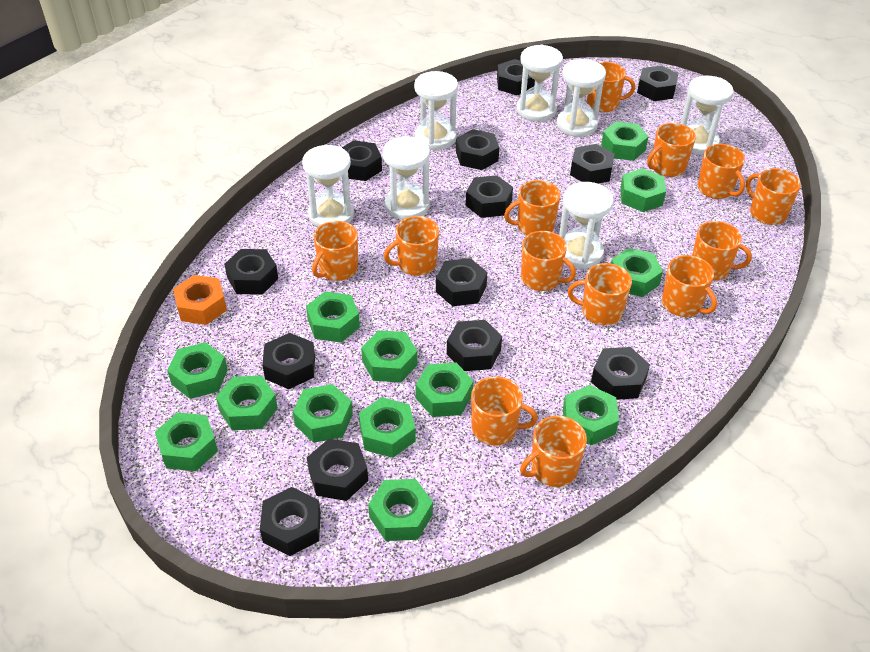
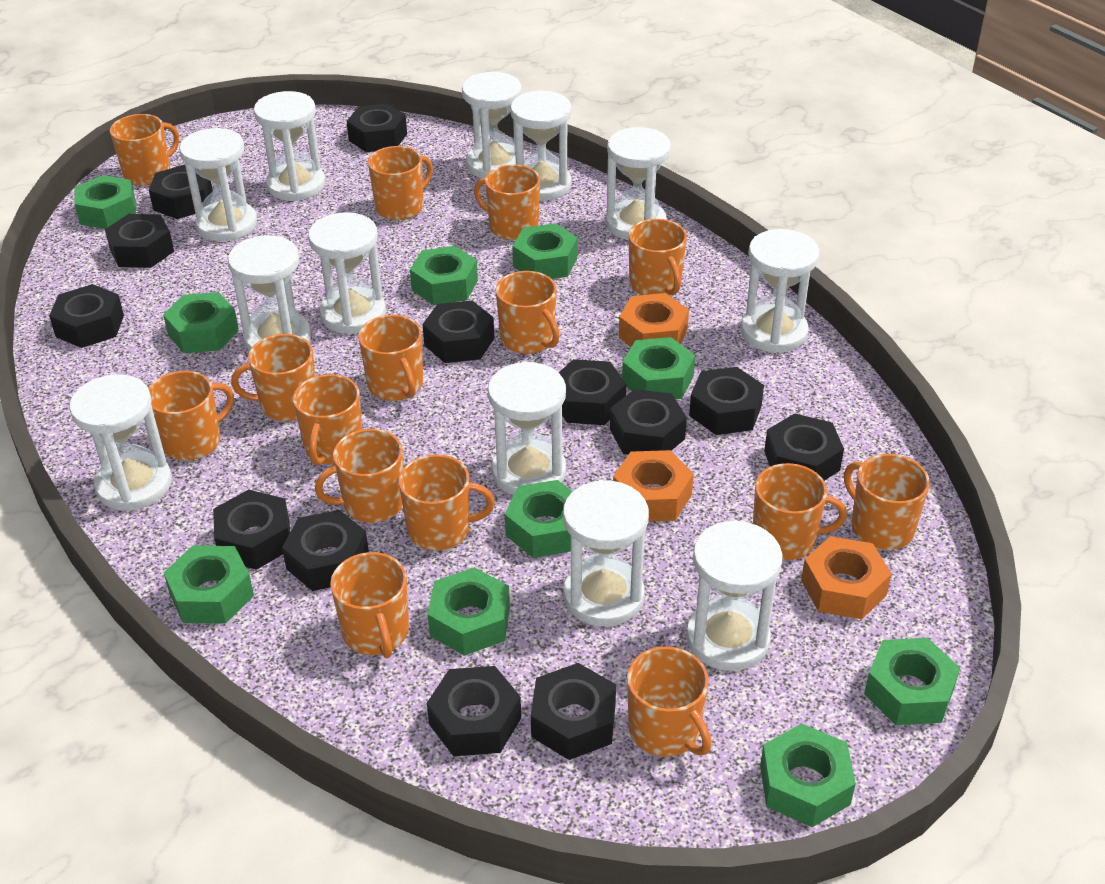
green nut: [155,412,218,471] [167,342,228,399] [216,375,278,430] [293,384,353,443] [306,292,360,342] [359,397,416,458] [361,330,418,383] [368,479,433,541] [416,363,474,417] [563,385,619,445] [601,122,649,161] [611,248,663,297] [620,168,666,212] = 13 -> [74,175,136,229] [163,292,239,353] [164,546,254,624] [410,246,478,305] [428,567,510,656] [505,480,573,558] [512,224,578,279] [622,337,695,399] [760,724,856,827] [864,638,960,725] = 10
orange mug: [312,221,358,281] [384,216,439,276] [471,376,538,446] [504,180,561,235] [520,416,587,487] [521,231,576,291] [568,263,632,325] [587,62,635,112] [647,123,696,177] [662,255,717,317] [692,221,752,281] [698,144,745,199] [746,168,801,225] = 13 -> [110,114,179,186] [148,371,234,461] [231,334,315,421] [293,374,362,466] [315,429,404,523] [330,552,409,658] [358,315,423,401] [368,146,433,220] [398,455,495,551] [474,164,540,240] [495,271,560,354] [627,646,712,757] [628,219,687,296] [753,463,847,560] [844,454,930,550] = 15
orange nut: [173,275,227,325] = 1 -> [613,450,694,522] [619,293,689,347] [801,536,892,619] = 3
white hourglass: [302,145,354,227] [382,136,430,220] [414,71,458,150] [516,45,563,122] [557,59,606,137] [559,182,614,269] [681,76,734,154] = 7 -> [69,374,172,511] [179,128,257,241] [228,235,311,351] [254,91,325,201] [308,212,386,334] [462,72,522,178] [488,362,566,495] [510,90,572,201] [563,480,649,627] [606,127,671,240] [686,520,782,671] [741,229,820,353] = 12

